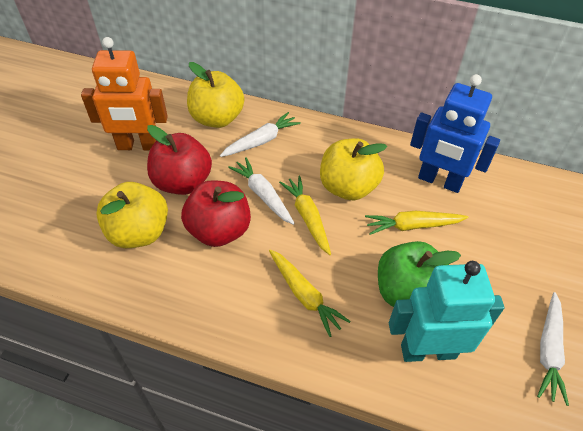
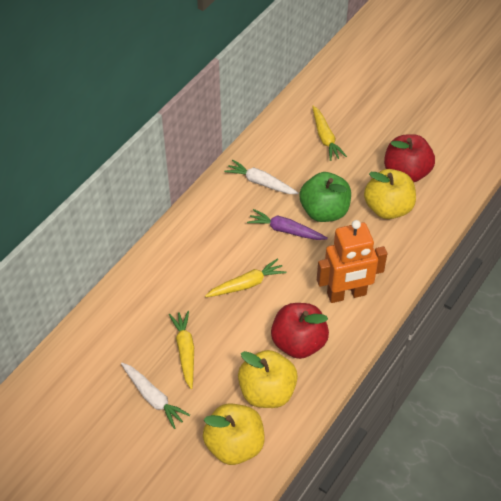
blue robot: [410,74,500,193] = 1 -> none = 0
purple carrot: none = 0 -> [247,209,328,240] = 1
turquoise robot: [389,261,504,362] = 1 -> none = 0
white carrot: [220,112,301,157] [228,157,295,225] [537,292,569,406] = 3 -> [121,363,190,429] [224,160,299,194] = 2

